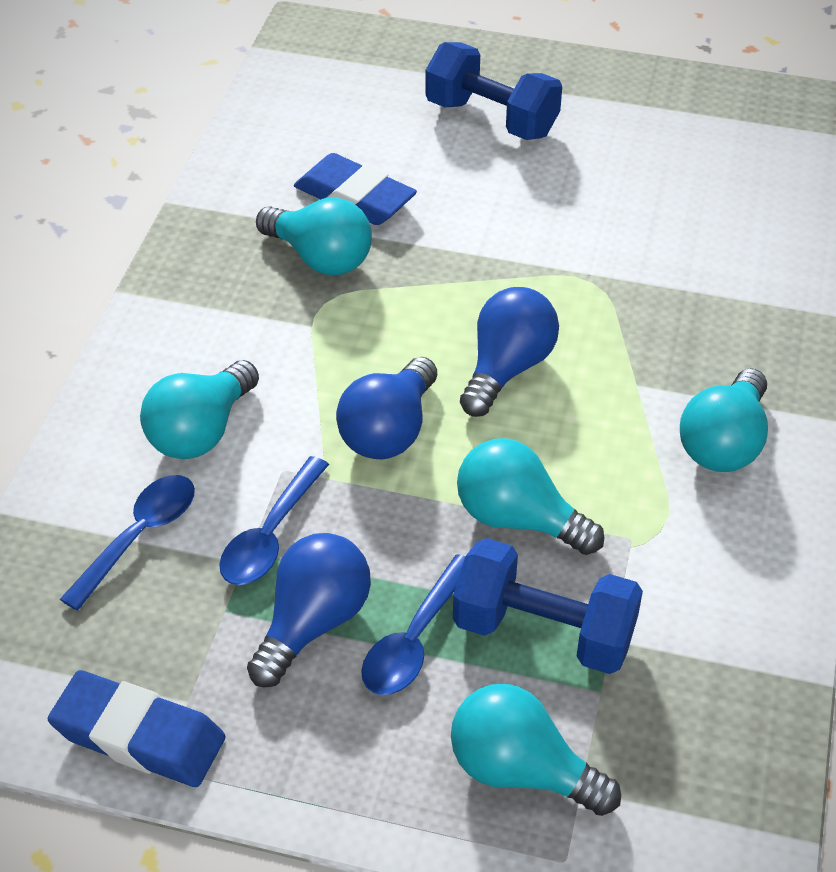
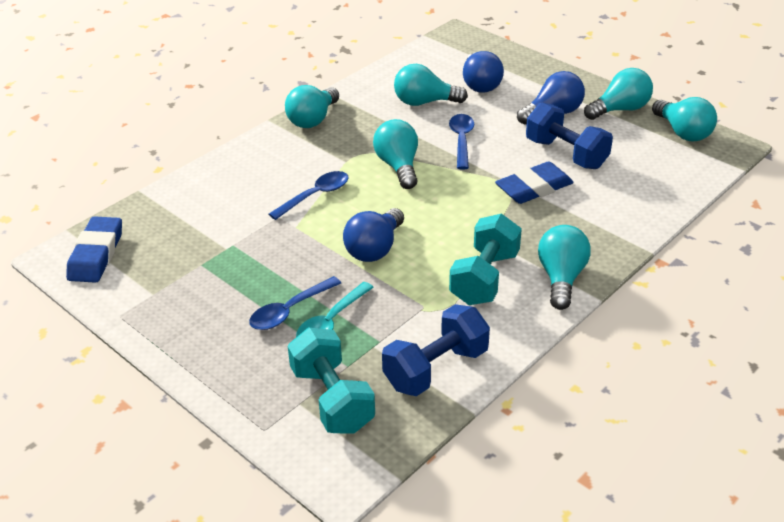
turquoise dumbbell: none = 0 -> [288,328,375,434] [449,214,522,305] = 2
turquoise light bulb: [140,360,259,459] [256,198,372,276] [451,684,621,816] [457,438,604,555] [680,368,768,472] = 5 -> [285,85,339,128] [373,119,418,189] [394,64,468,106] [538,225,591,310] [584,68,653,120] [652,97,717,141] = 6
turquoise spoon: none = 0 -> [296,282,374,337] = 1

